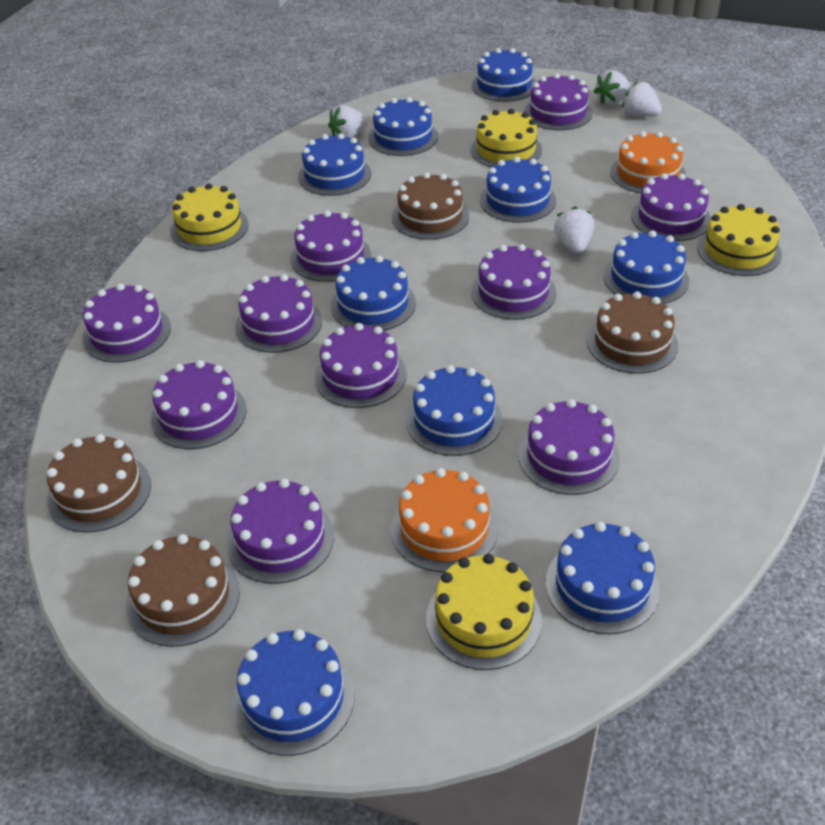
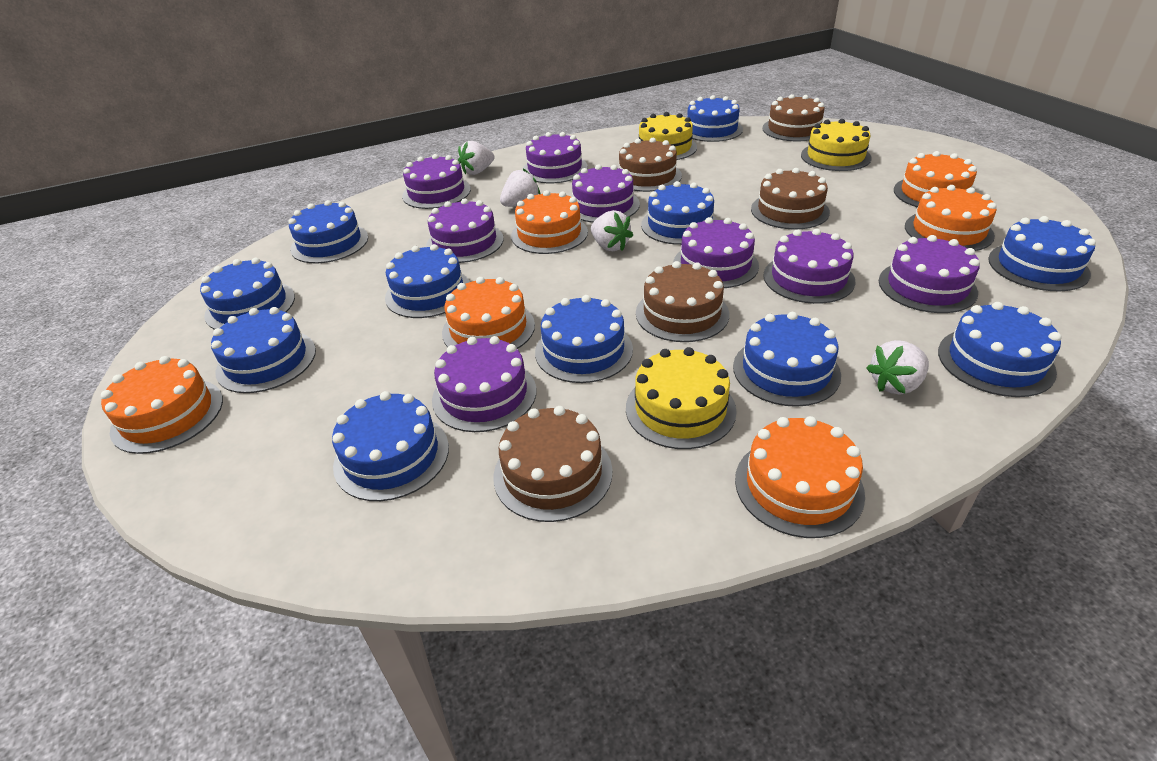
blue cake: [232,629,355,756] [298,133,371,196] [331,256,416,331] [368,97,438,156] [406,365,503,456] [472,48,536,102] [480,157,556,223] [546,522,660,634] [604,230,689,304] = 9 -> [200,258,295,330] [211,307,316,393] [288,200,368,263] [332,391,449,501] [385,244,470,318] [535,295,633,383] [641,181,717,245] [687,95,743,142] [733,312,841,407] [938,302,1062,397] [988,216,1096,291] = 11
brown cake: [47,434,151,532] [126,534,240,647] [392,172,469,240] [587,291,678,373] = 4 -> [493,406,613,522] [619,138,682,192] [636,261,729,342] [751,168,830,229] [762,94,825,141] = 5
orange cake: [391,468,498,572] [610,131,686,193] = 2 -> [101,356,223,454] [442,277,535,349] [511,190,588,254] [735,416,865,538] [894,151,977,208] [905,185,997,251] = 6
purple cake: [82,284,171,362] [151,360,247,449] [227,479,334,584] [235,274,322,353] [290,211,371,282] [314,323,407,408] [471,244,556,320] [518,399,620,495] [524,73,593,130] [631,173,711,241] = 10 -> [402,154,471,209] [426,198,504,263] [432,336,536,432] [522,132,588,183] [572,164,640,223] [673,217,759,288] [763,229,856,304] [879,235,980,313] = 8
yellow cake: [170,183,249,251] [426,554,542,670] [470,109,542,167] [697,204,782,276] = 4 -> [626,347,737,449] [639,112,697,160] [801,119,871,171] = 3

